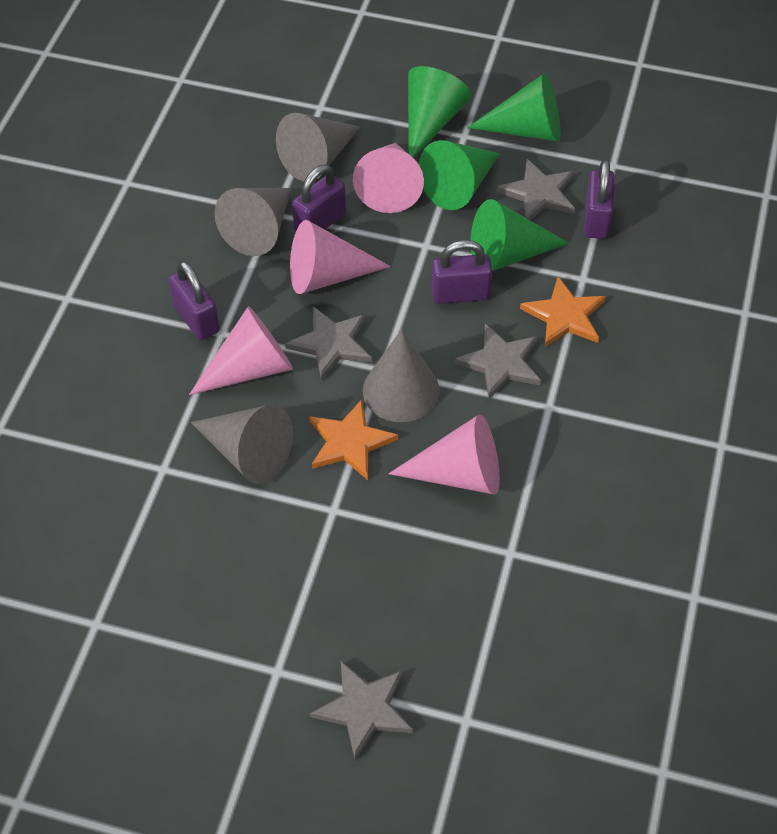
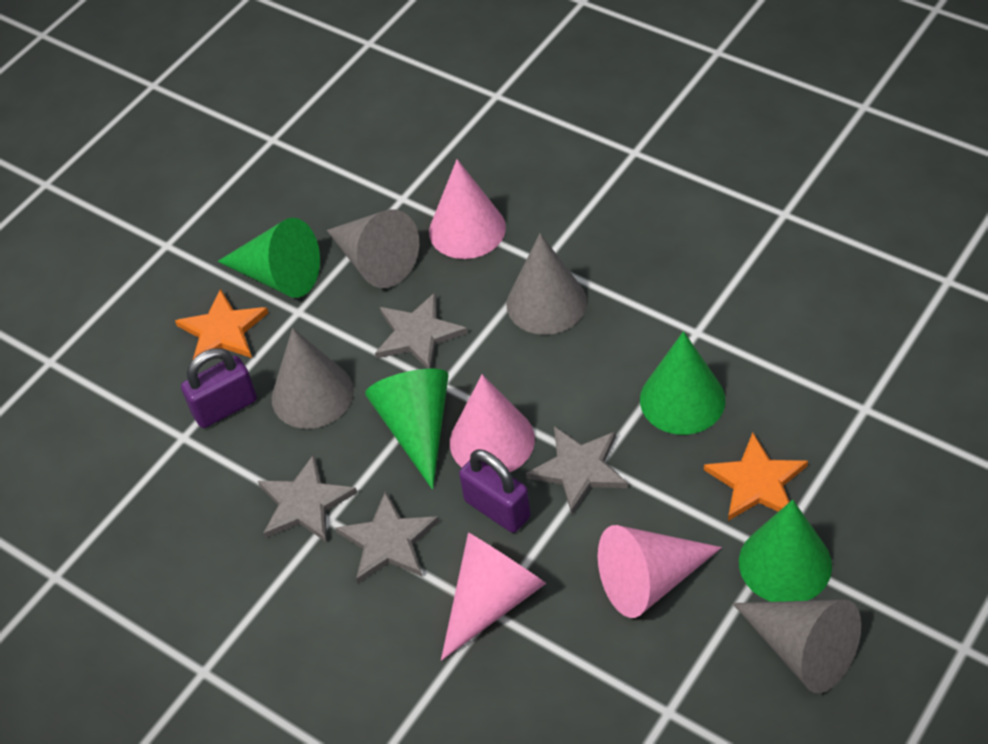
purple padlock: [169,261,220,340] [292,164,346,232] [431,240,492,304] [584,159,615,239] = 4 -> [181,348,257,428] [459,449,531,533] = 2

